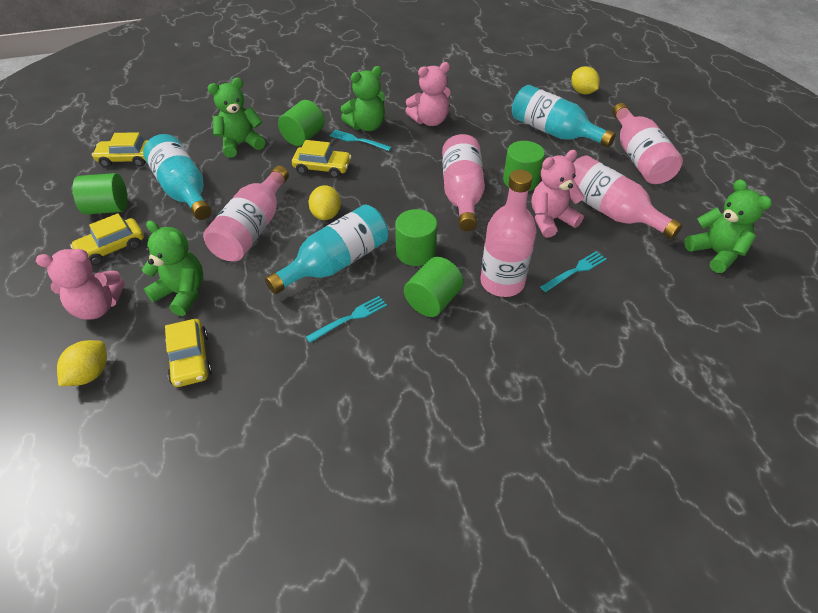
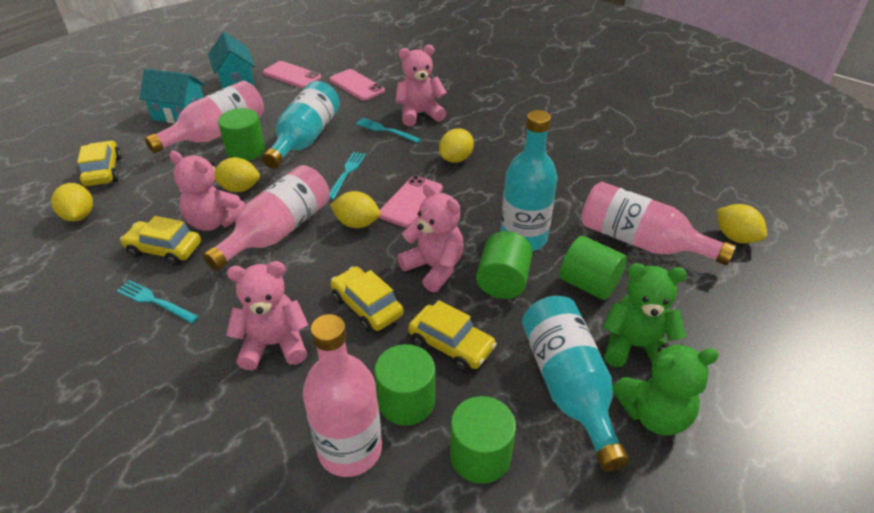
green teddy bear: [142,220,203,316] [208,78,265,158] [341,66,385,131] [684,179,772,273] = 4 -> [603,263,687,367] [612,343,719,436] = 2
pink bottle: [203,166,289,261] [442,134,485,231] [481,170,537,297] [573,155,683,239] [612,103,683,184] = 5 -> [145,80,264,154] [203,165,330,271] [303,314,382,477] [581,182,736,265] = 4
pink phone: none = 0 -> [263,61,321,88] [330,69,385,101] [379,176,443,228] = 3
pink teddy bear: [36,249,125,320] [405,62,451,126] [532,150,585,238] = 3 -> [169,151,245,231] [226,261,308,370] [395,45,447,126] [397,183,464,292] = 4
turquoise house: none = 0 -> [139,69,205,124] [208,32,255,89] = 2
yellow lemon: [57,340,107,386] [308,185,341,220] [571,66,600,94] = 3 -> [51,183,93,221] [215,157,260,192] [330,191,380,228] [439,128,474,163] [717,204,767,244] = 5

